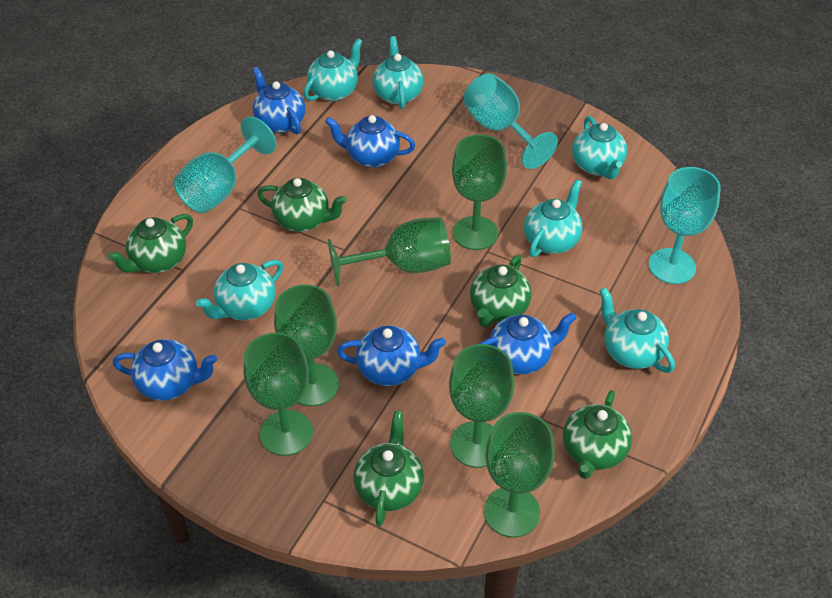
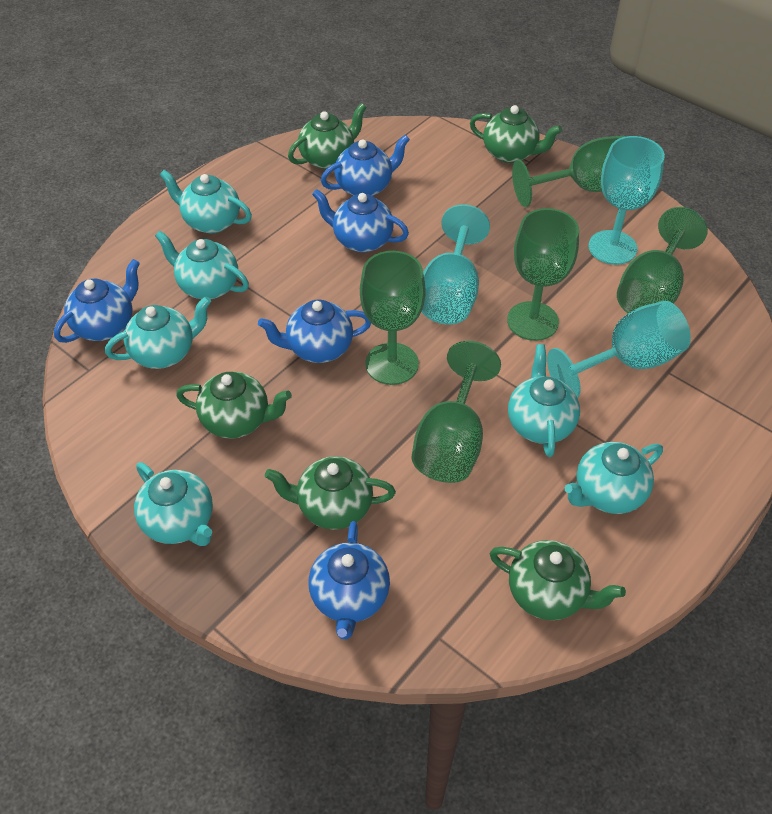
green goblet: [243,332,313,456] [274,284,339,406] [328,217,451,286] [449,344,515,468] [452,134,507,250] [484,412,555,538] = 6 -> [360,251,426,385] [412,341,501,483] [507,208,579,341] [512,136,625,207] [617,207,708,313] = 5

